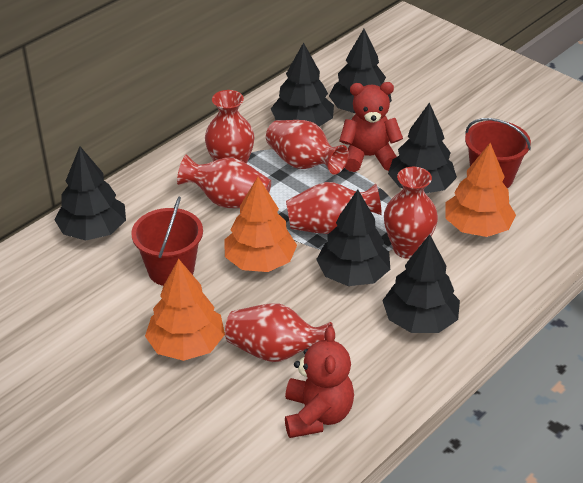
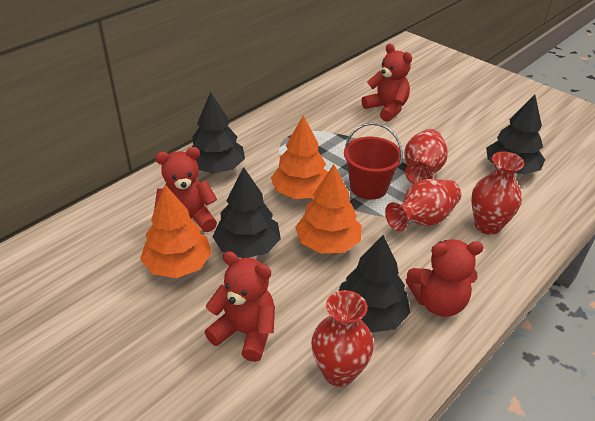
black tree: [54,146,126,241] [271,42,334,127] [316,190,390,286] [329,29,392,113] [382,234,460,333] [388,102,457,194] = 6 -> [192,92,245,173] [213,167,281,258] [339,235,410,333] [486,94,545,174] = 4
red bucket: [131,196,203,286] [465,118,531,188] = 2 -> [344,123,403,200] = 1
red teddy bear: [285,326,354,438] [339,82,403,172] = 2 -> [154,147,217,232] [204,251,275,362] [361,43,412,122] [406,239,484,317] = 4
red vase: [177,154,271,208] [205,90,255,164] [225,304,334,362] [266,120,349,175] [286,182,382,234] [384,167,438,259] = 6 -> [311,290,374,387] [385,179,461,231] [404,129,448,184] [471,152,524,235] = 4

